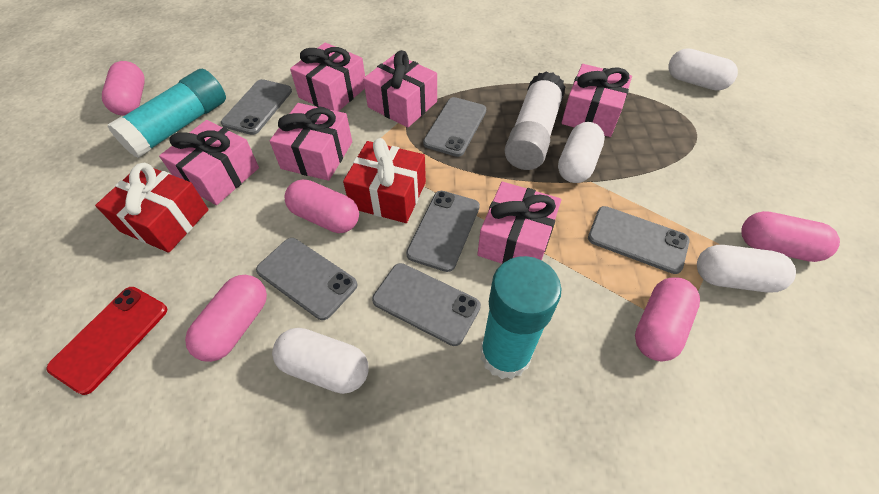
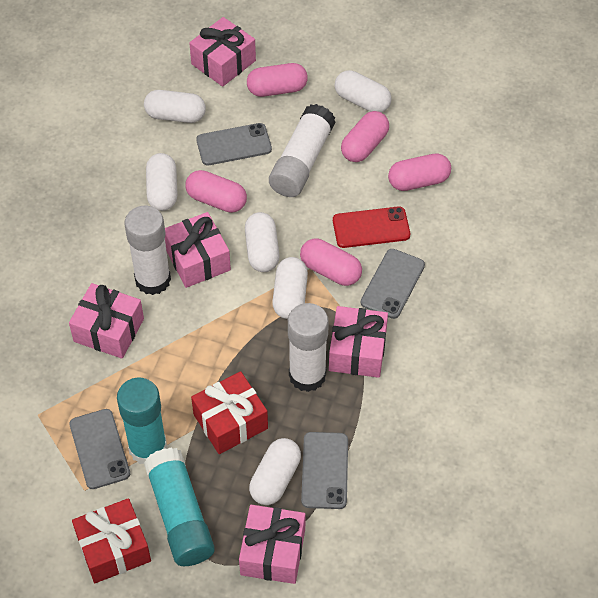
grey phone: [221,79,292,135] [256,238,358,320] [372,263,481,346] [406,191,480,272] [423,97,487,157] [588,206,690,274] = 6 -> [69,409,130,489] [196,123,272,166] [301,432,348,509] [361,249,425,319] = 4
pink gift: [159,120,259,205] [270,103,352,181] [290,43,365,112] [363,50,437,128] [477,182,561,264] [561,64,632,137] = 6 -> [69,283,144,359] [165,212,231,288] [189,17,256,87] [239,505,305,584] [329,306,388,378] = 5
white capsule: [272,328,369,394] [558,122,605,183] [668,48,738,91] [697,245,796,293] = 4 -> [144,90,206,123] [146,153,178,211] [245,212,280,272] [249,438,301,505] [272,257,308,319] [334,70,392,113] = 6
white glue stick: [505,72,565,170] = 1 -> [124,206,171,295] [269,104,336,197] [288,303,329,392] = 3

